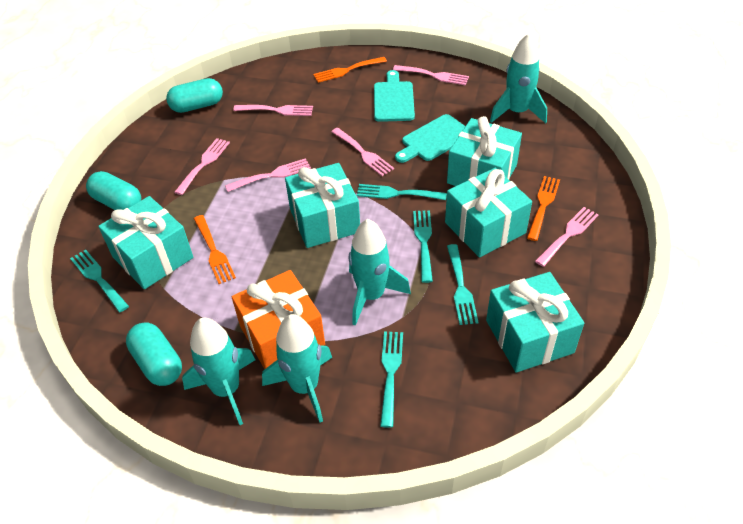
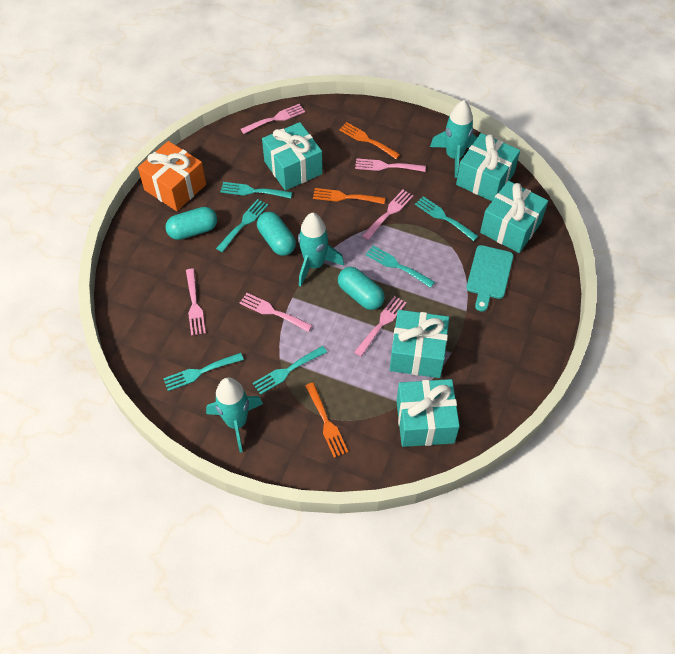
turquoise cutting board: [374,70,415,122] [395,114,465,163] = 2 -> [466,245,514,312] = 1
turquoise fork: [70,250,129,312] [357,184,447,200] [380,331,403,428] [413,210,433,283] [447,244,479,325] = 5 -> [163,353,244,391] [216,199,268,252] [220,182,292,198] [253,346,327,395] [365,245,435,288] [415,196,478,241] = 6
turquoise rocket: [182,318,255,425] [262,314,332,423] [349,219,411,326] [490,33,547,124] = 4 -> [206,378,263,452] [298,213,344,287] [430,100,477,178] = 3

